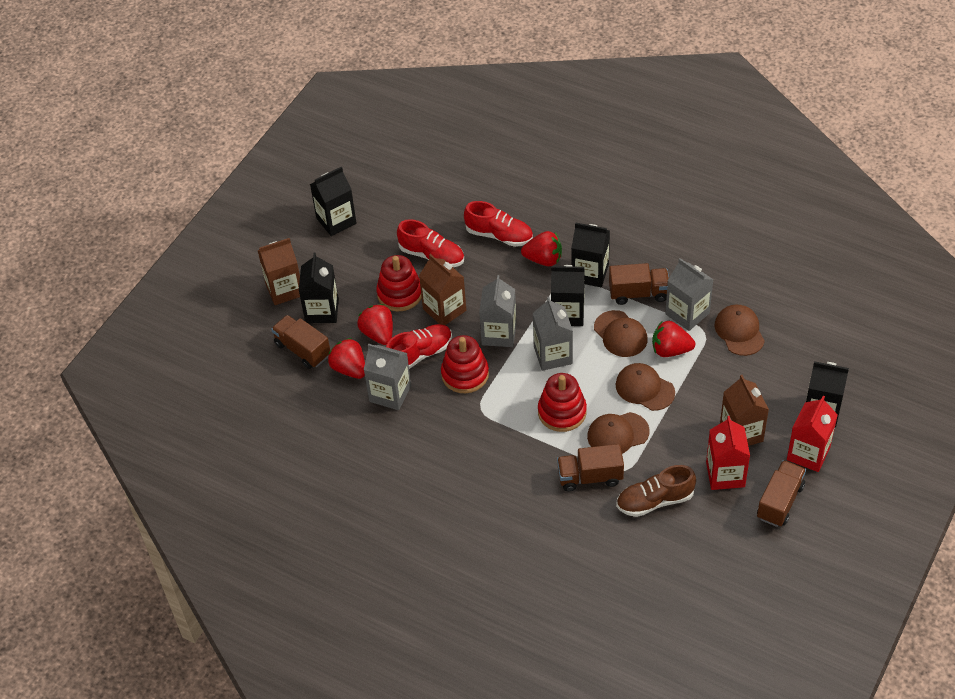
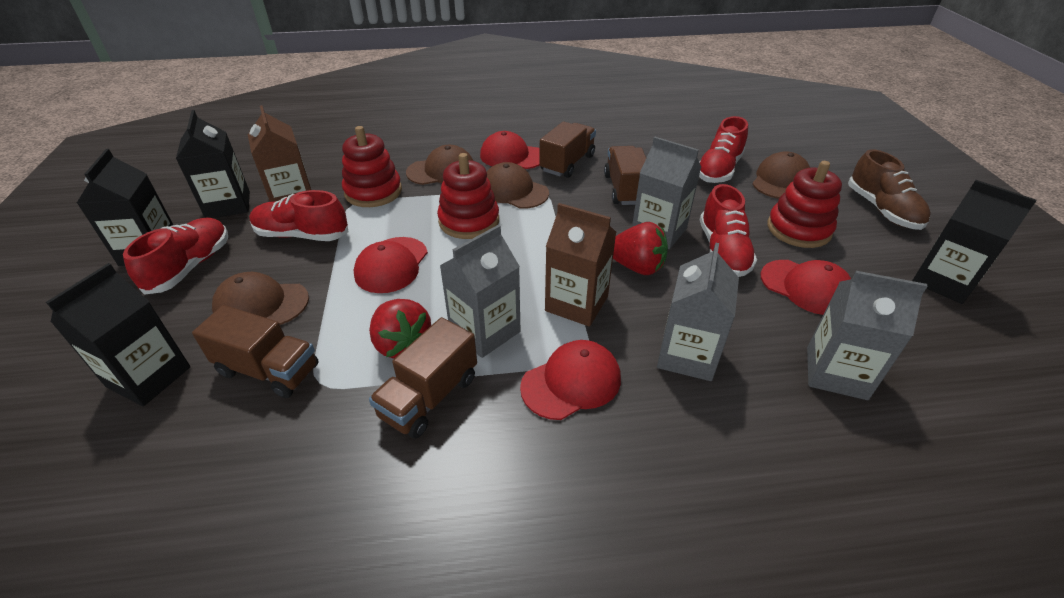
black carton: [299,253,339,323] [310,167,356,236] [551,265,585,326] [571,223,610,287] [806,361,849,427] = 5 -> [46,263,190,406] [77,149,173,266] [176,110,250,218] [912,180,1037,304] = 4
brown carton: [258,238,300,305] [419,254,466,325] [720,375,769,446] = 3 -> [248,105,311,202] [545,203,616,326] = 2
red cap: none = 0 -> [354,237,428,293] [480,131,540,169] [520,340,621,420] [761,260,851,315] = 4
red carton: [706,416,750,490] [787,396,838,472] = 2 -> none = 0
red shoe: [386,324,452,369] [397,219,464,267] [464,201,533,247] = 3 -> [123,218,228,295] [249,190,349,241] [699,116,748,183] [700,184,757,277] = 4
red strawberry: [328,338,365,379] [357,304,393,345] [521,231,562,266] [652,321,695,357] = 4 -> [369,299,431,359] [613,222,668,275] = 2

